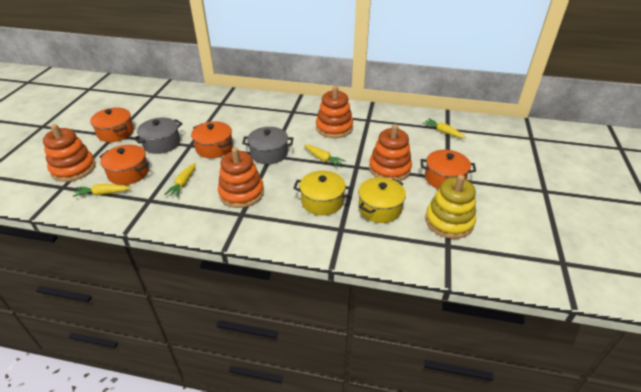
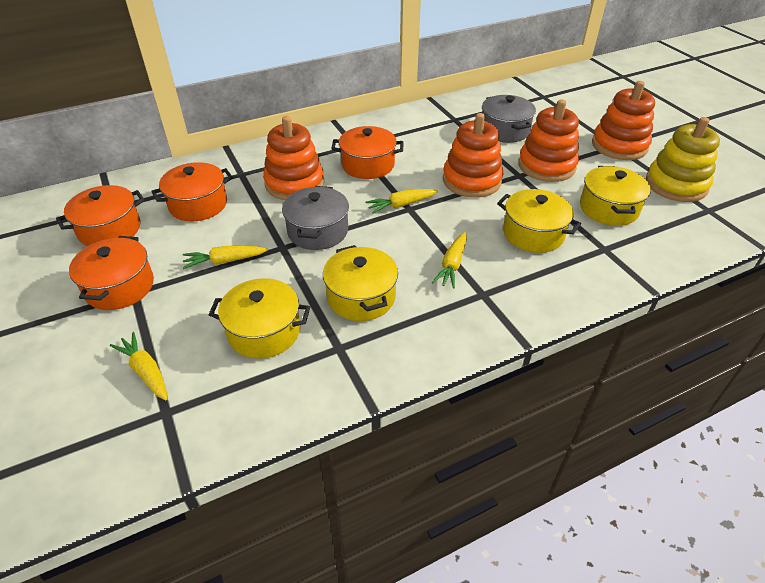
yellow pot: [293,171,352,215] [358,177,406,223] = 2 -> [209,278,310,359] [323,245,398,321] [497,189,581,253] [580,166,651,226] = 4

